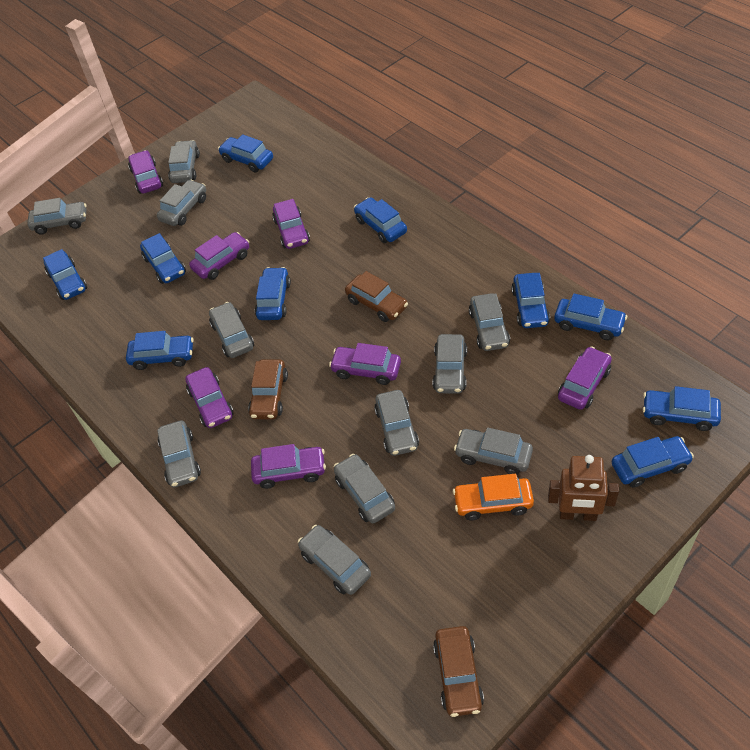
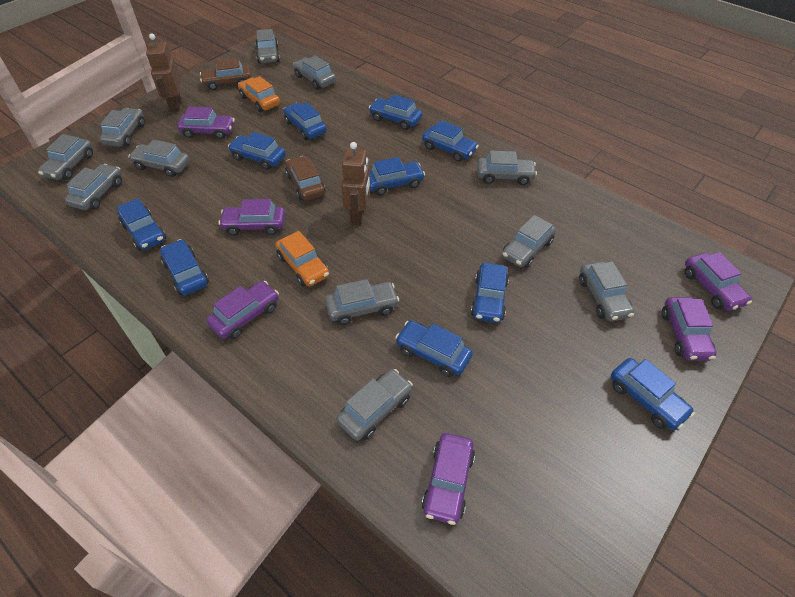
brown car: [248,359,288,419] [345,271,408,322] [433,626,484,717] = 3 -> [200,58,251,90] [285,156,325,201] = 2
brown robot: [548,455,619,521] = 1 -> [146,34,181,112] [341,142,370,225] = 2
orange car: [453,474,534,520] = 1 -> [238,76,280,112] [275,231,329,287] = 2
purple car: [128,150,163,194] [185,367,234,428] [189,232,249,280] [251,444,326,489] [272,199,310,249] [329,343,401,385] [558,346,612,410] = 7 -> [177,107,235,139] [207,281,279,339] [219,199,285,236] [422,433,475,525] [662,297,717,361] [685,252,752,311] = 6

